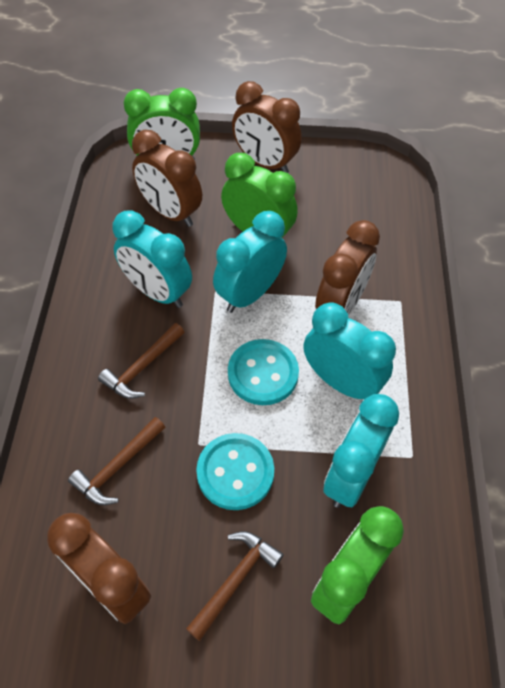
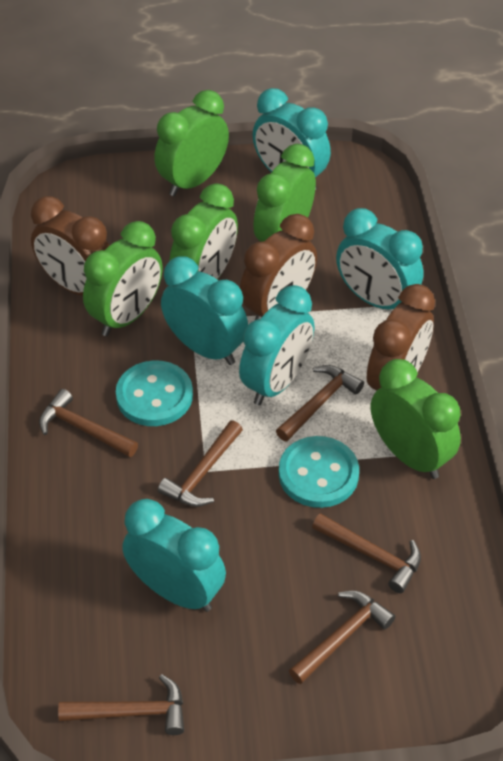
brown clock: [47,513,151,624] [132,130,202,227] [232,81,302,173] [315,220,380,315] = 4 -> [31,196,109,296] [240,214,317,320] [367,284,435,390] = 3
brown hammer: [68,417,165,505] [98,323,184,399] [186,531,284,641] = 3 -> [39,389,138,457] [58,674,184,735] [158,420,243,507] [276,365,364,441] [289,591,395,684] [312,513,421,593] = 6
green clock: [124,88,200,160] [221,153,298,237] [311,506,404,625] = 3 -> [83,221,163,336] [154,90,229,196] [169,183,238,279] [253,144,316,242] [371,359,461,479] = 5
turquoise clock: [112,210,192,308] [213,211,287,313] [303,302,396,399] [323,394,399,508] = 4 -> [122,499,226,612] [161,256,248,365] [239,285,314,405] [253,88,331,190] [336,208,423,309] = 5

